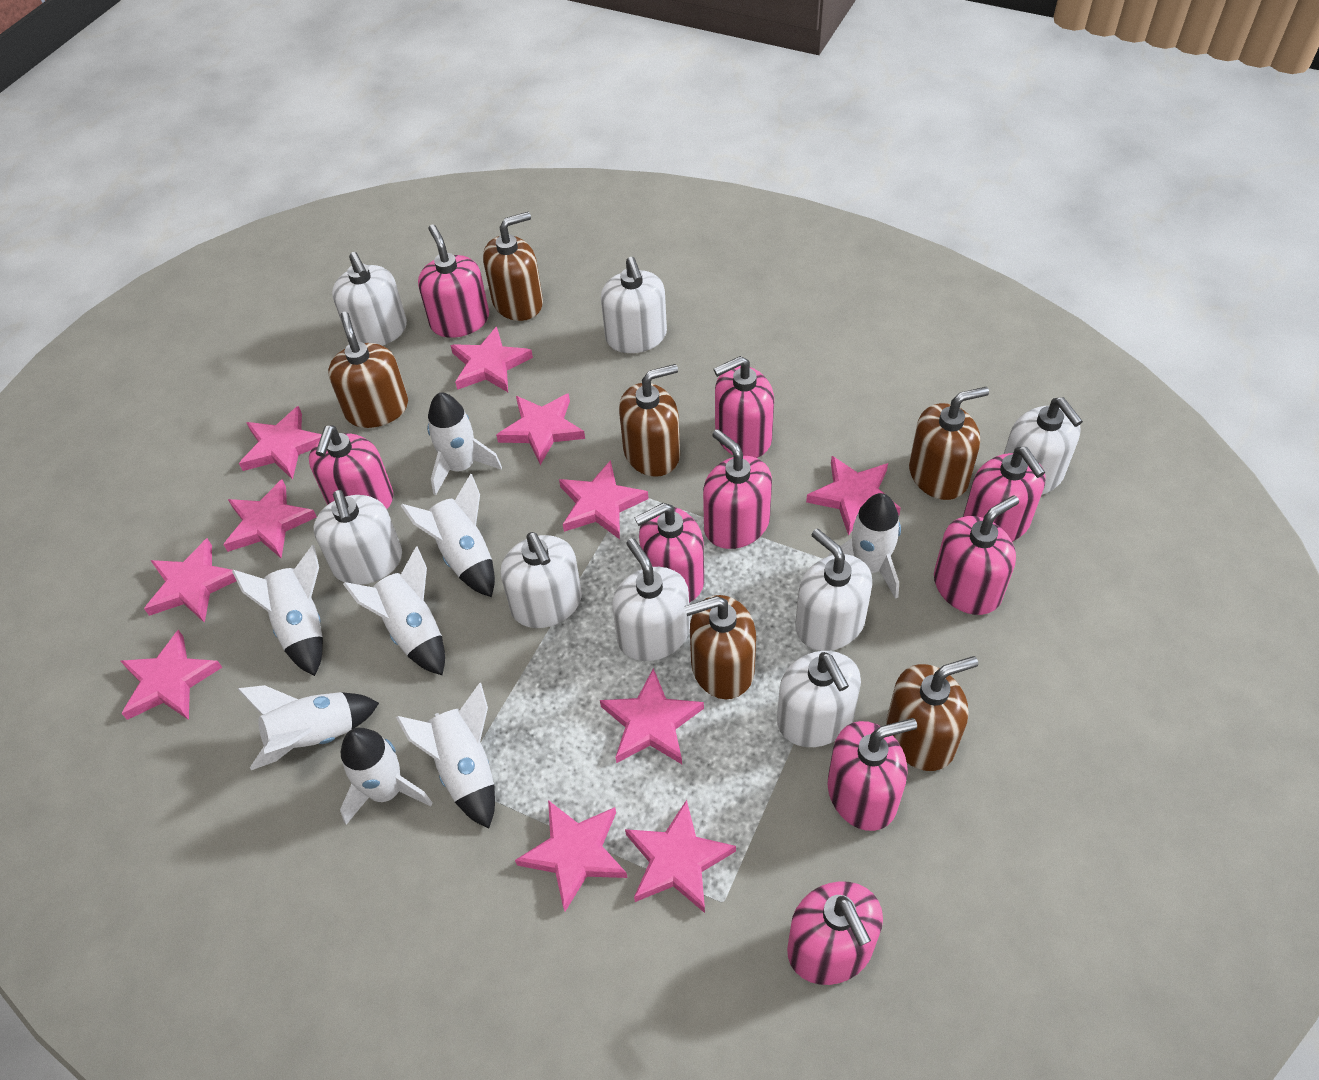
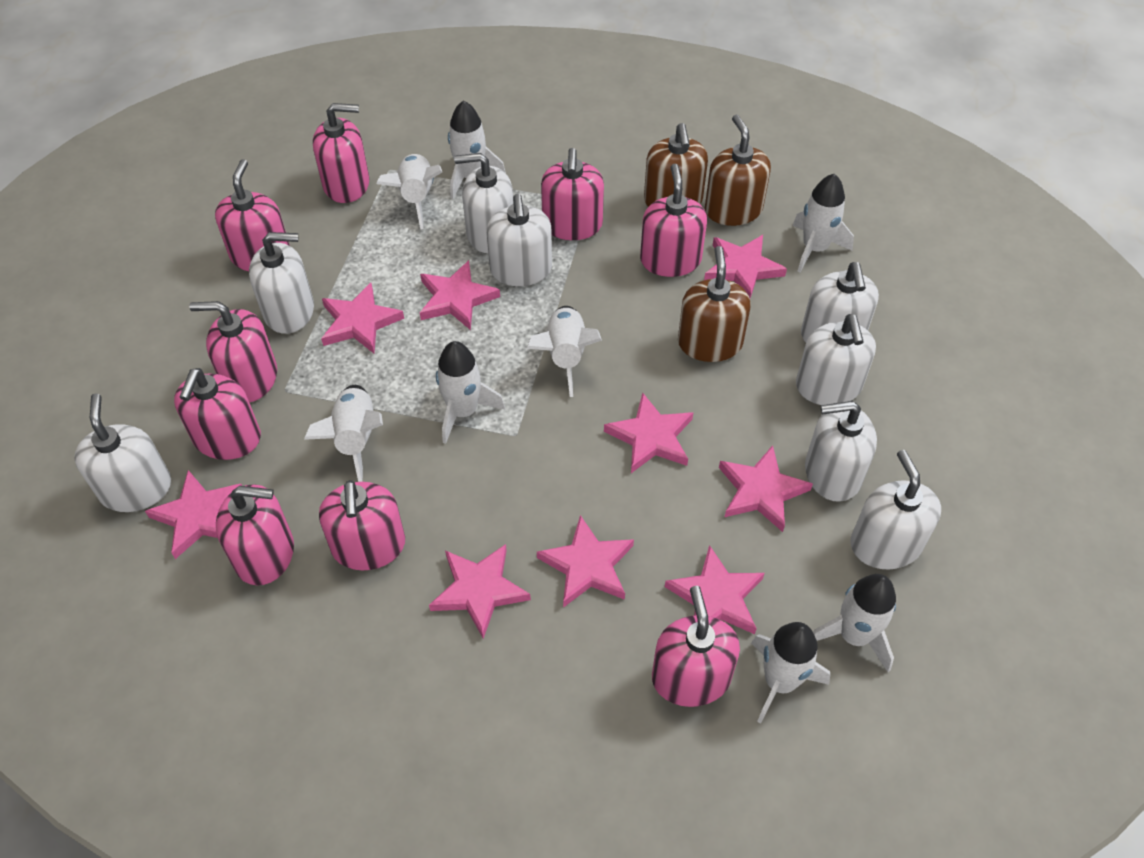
brown soap dispenser: [328,312,408,428] [483,212,543,321] [619,364,680,477] [684,595,756,699] [886,656,978,771] [909,387,989,500] = 6 -> [644,123,708,207] [678,246,751,362] [705,115,771,226] = 3
pink star: [121,630,222,720] [144,538,236,623] [223,479,317,558] [239,406,322,480] [450,326,533,392] [496,393,585,465] [515,800,627,911] [559,460,649,539] [600,668,704,764] [625,800,736,913] [806,456,901,536] = 11 -> [145,470,242,559] [321,283,404,353] [420,260,500,330] [429,544,531,639] [537,515,634,608] [604,392,694,473] [665,545,765,634] [704,235,787,298] [719,445,813,532] = 9

